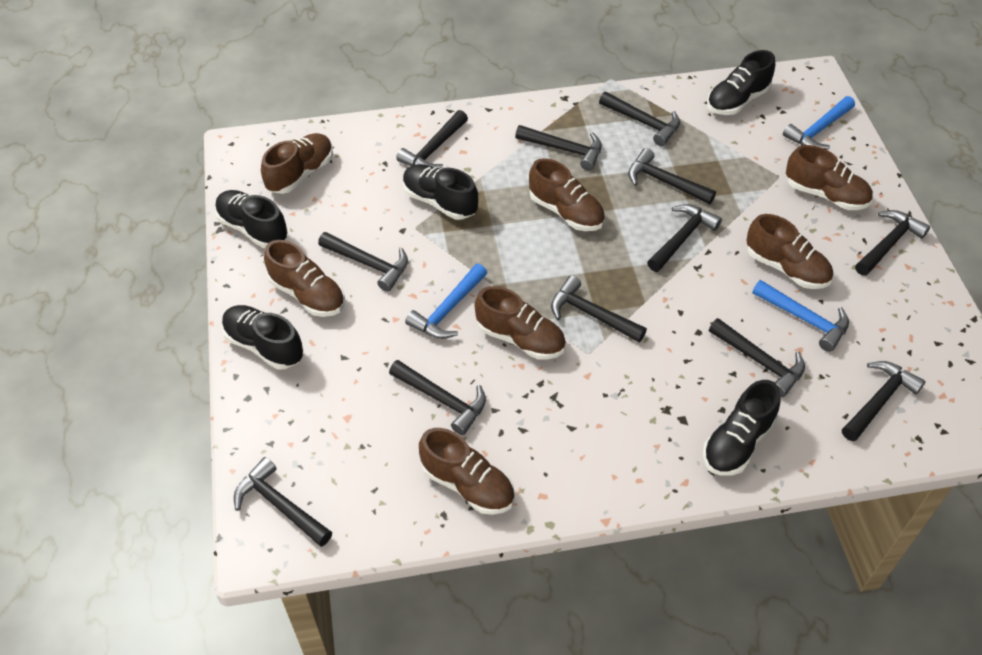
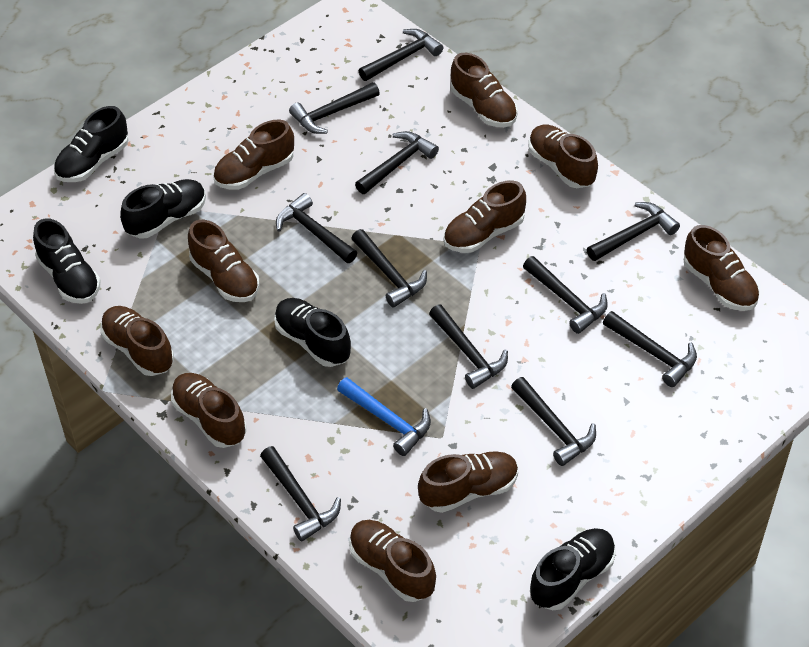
black hammer: [234,457,332,547] [318,232,408,292] [389,360,486,435] [396,110,468,168] [515,125,602,171] [551,275,647,342] [599,92,680,146] [628,148,716,204] [647,204,722,272] [709,318,805,397] [842,361,926,441] [855,210,930,276] = 12 -> [260,446,341,542] [276,193,357,263] [289,82,380,134] [351,229,427,308] [355,131,439,194] [359,29,443,81] [429,304,508,389] [511,377,596,466] [523,256,608,334] [587,202,680,261] [603,311,697,387] = 11
blue hammer: [405,264,487,339] [752,280,849,352] [783,96,855,150] = 3 -> [337,377,431,456] = 1
brown shoe: [261,133,333,194] [264,240,345,317] [419,428,515,515] [475,286,566,360] [529,158,605,231] [746,214,833,289] [786,145,873,210] = 7 -> [100,306,174,376] [171,373,246,448] [188,220,260,302] [213,119,294,190] [349,520,436,602] [418,451,518,513] [443,180,526,253] [451,53,518,127] [528,125,598,188] [684,225,760,311] = 10

